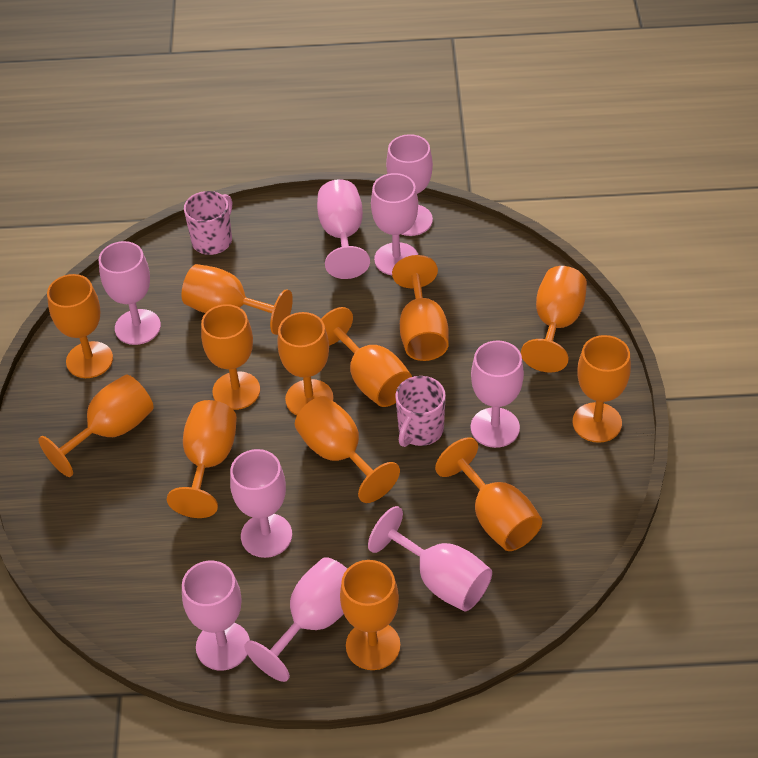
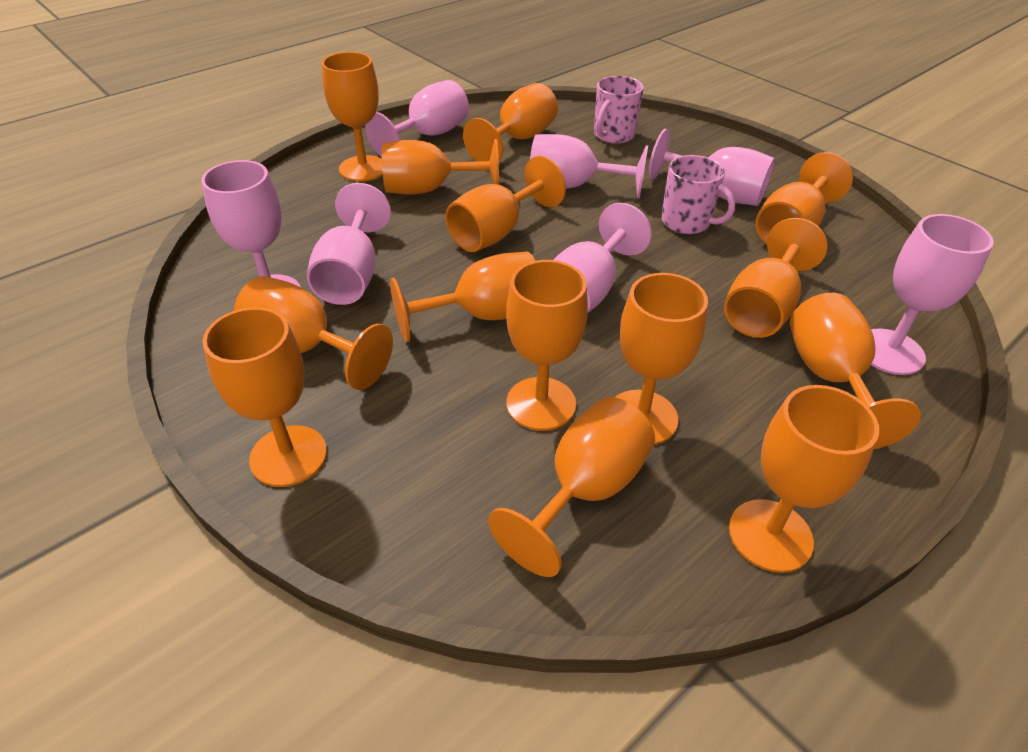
orange goblet: [38,375,154,477] [47,274,113,378] [167,400,237,518] [181,264,293,335] [201,304,260,410] [277,312,333,415] [295,396,400,503] [321,307,412,407] [340,560,400,670] [392,255,449,361] [435,437,542,551] [521,266,587,373] [573,335,631,443] = 13 -> [202,307,327,487] [234,276,393,390] [322,52,383,181] [382,139,499,195] [390,252,535,342] [445,156,566,252] [463,83,558,162] [488,397,655,577] [506,260,588,431] [614,273,708,445] [724,218,828,338] [729,385,879,573] [755,152,853,244] [790,293,921,449] = 14
pink goblet: [99,241,161,345] [182,561,250,670] [230,449,292,558] [244,557,347,682] [317,179,370,279] [368,506,492,611] [371,173,418,275] [386,134,433,236] [471,340,524,448] = 9 -> [201,160,300,290] [307,183,391,305] [365,80,469,157] [530,134,648,198] [554,203,652,313] [649,129,775,206] [871,214,994,375] = 7

